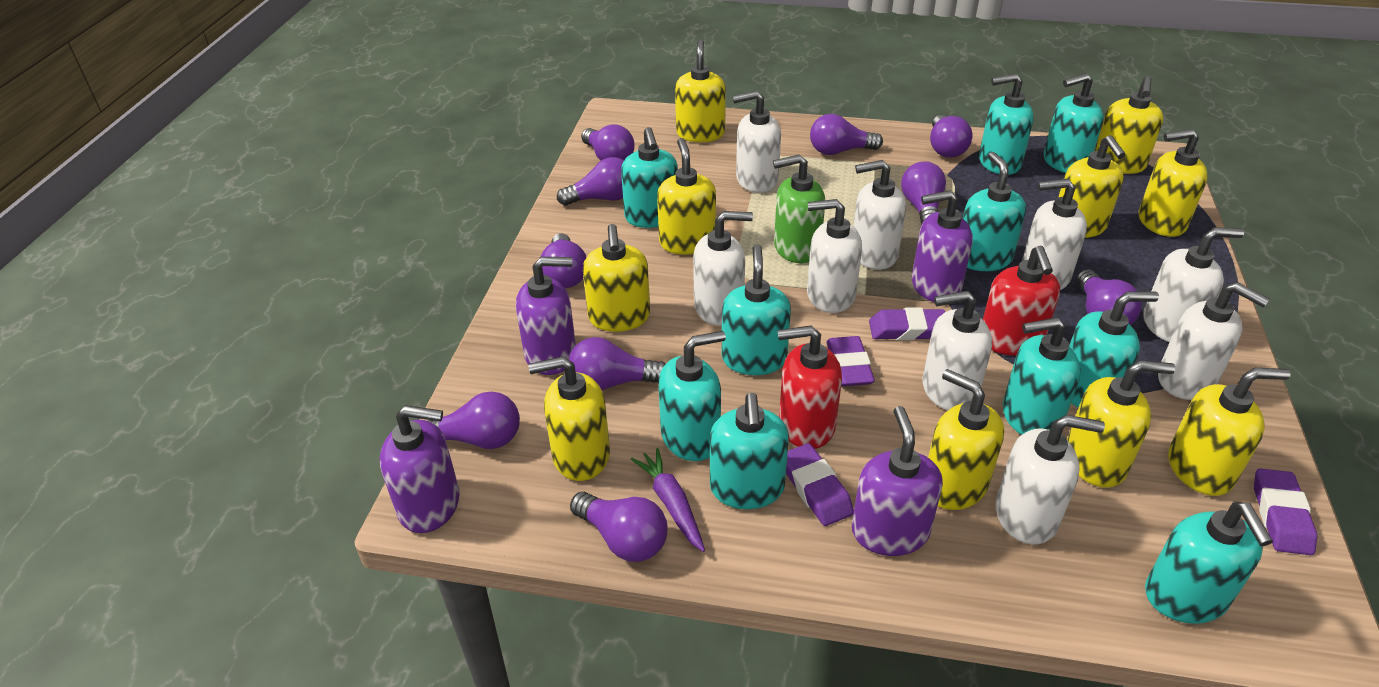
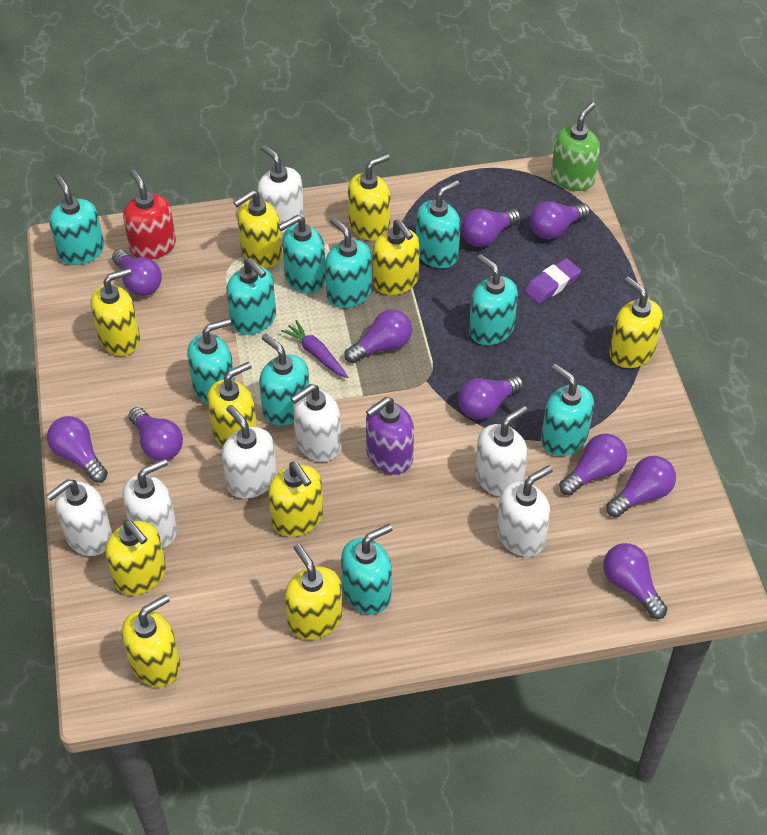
purple eraser: [786,443,854,526] [826,336,875,386] [869,307,945,340] [1254,469,1317,555] = 4 -> [524,258,581,304] = 1
purple soap dispenser: [380,405,460,533] [516,257,576,375] [852,406,943,556] [912,190,973,302] = 4 -> [366,397,414,474] = 1
red soap dispenser: [777,326,842,449] [983,246,1060,356] = 2 -> [123,169,176,260] = 1
white soap dispenser: [693,211,753,326] [733,90,781,193] [807,199,862,313] [853,160,906,270] [923,291,992,410] [995,415,1105,544] [1022,179,1087,290] [1144,227,1244,342] [1158,282,1270,400] = 9 -> [46,479,112,556] [122,458,177,548] [222,405,277,499] [257,145,304,233] [291,384,341,462] [475,406,528,497] [497,465,553,557] = 7

